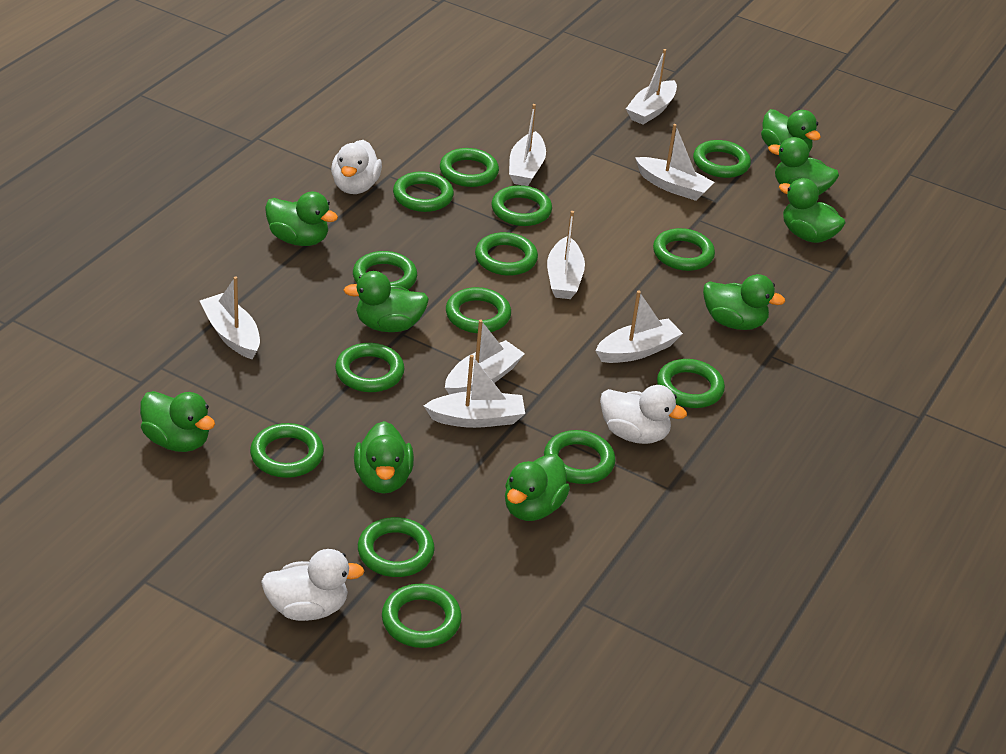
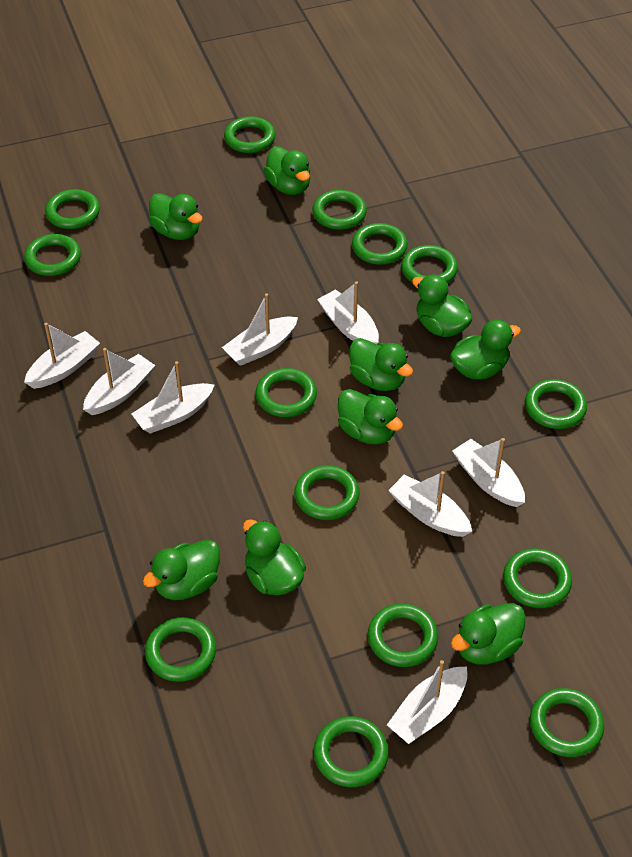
white duck: [261,549,364,621] [331,140,382,194] [600,385,687,444] = 3 -> none = 0

